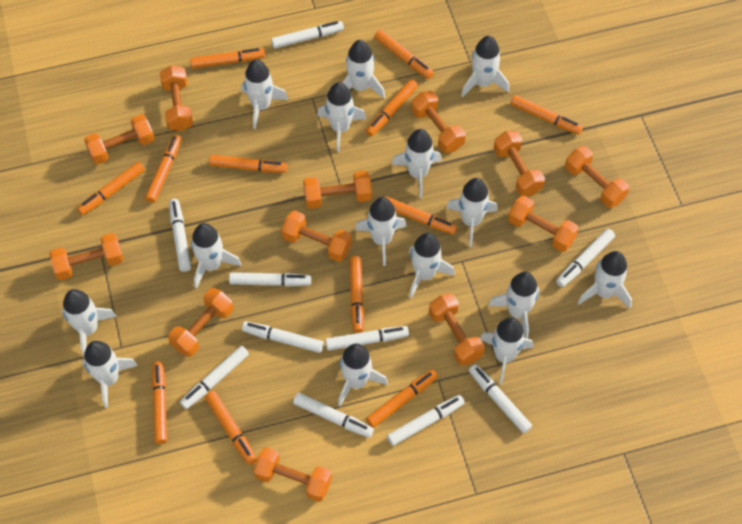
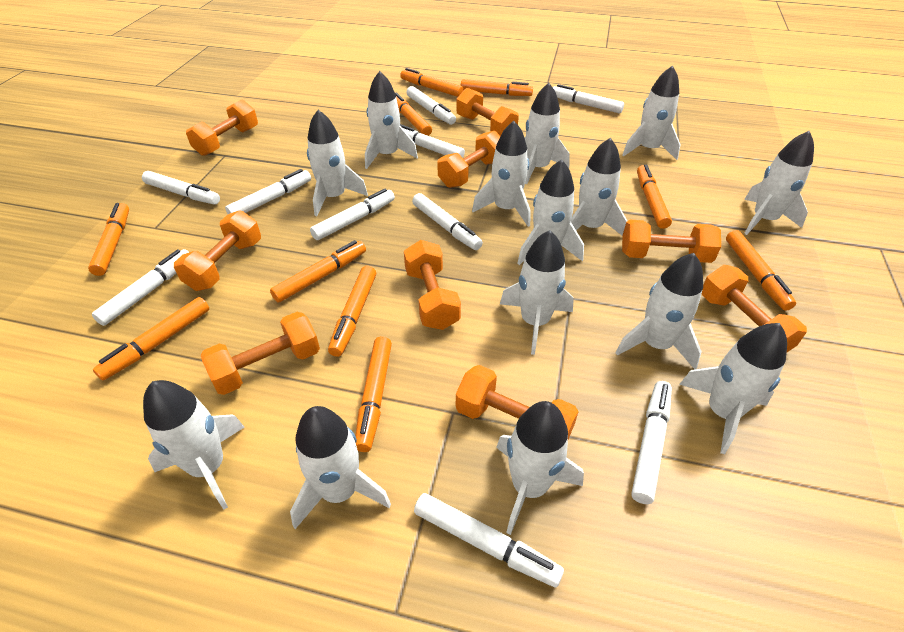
orange dumbbell: [49,233,123,280] [84,114,155,164] [160,65,193,131] [168,288,233,357] [253,447,332,502] [281,211,352,262] [303,171,372,209] [411,91,466,153] [429,293,485,366] [493,131,545,196] [508,196,579,252] [565,146,629,208] = 12 -> [174,210,261,291] [186,99,258,156] [201,312,320,395] [404,240,461,330] [437,131,500,188] [456,365,579,439] [457,88,519,136] [622,220,721,263] [701,265,807,352] = 9
orange marker: [77,162,145,215] [145,134,182,203] [152,361,167,444] [190,48,265,69] [205,391,257,465] [209,155,287,173] [349,256,364,333] [366,79,418,136] [366,369,438,428] [374,30,434,79] [385,196,457,235] [511,95,583,135] = 12 -> [88,203,129,276] [93,297,209,380] [270,240,366,302] [328,266,376,357] [355,336,392,452] [395,93,432,136] [400,68,463,97] [461,79,533,96] [637,165,672,229] [726,230,796,311] = 10
white rocket: [62,289,117,356] [82,341,138,408] [191,223,242,289] [241,59,288,129] [317,82,366,152] [338,344,388,406] [342,40,385,98] [355,197,406,266] [392,129,442,198] [409,233,455,298] [446,178,497,247] [461,36,509,98] [480,317,533,385] [488,272,539,339] [578,251,632,308] = 15 -> [143,380,244,510] [290,406,391,529] [307,110,368,216] [365,71,418,169] [472,121,531,227] [496,401,584,535] [500,230,574,355] [517,159,584,265] [524,83,570,184] [571,138,627,235] [616,253,703,369] [622,65,681,160] [679,323,787,454] [744,131,814,235] = 14

